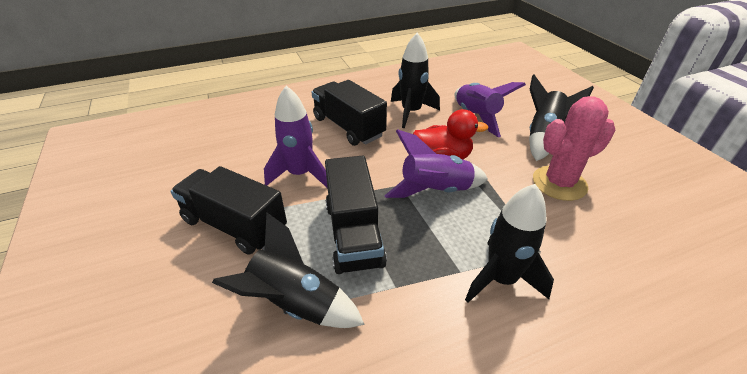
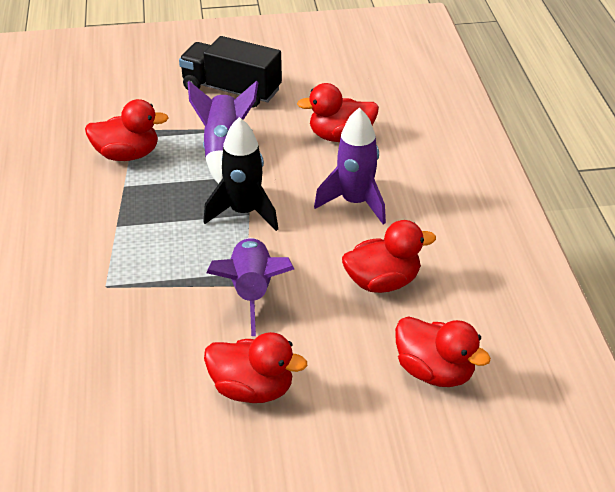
black rocket: [212,213,365,328] [391,33,440,128] [465,184,554,303] [529,75,594,161] = 4 -> [203,117,278,231] = 1
black truck: [171,166,287,254] [311,80,387,146] [325,155,387,274] = 3 -> [179,36,282,108] = 1
pink cactus: [533,96,615,201] = 1 -> none = 0
red duck: [413,109,488,159] = 1 -> [85,99,168,161] [204,332,307,403] [297,83,379,142] [342,220,436,293] [395,316,491,387] = 5

